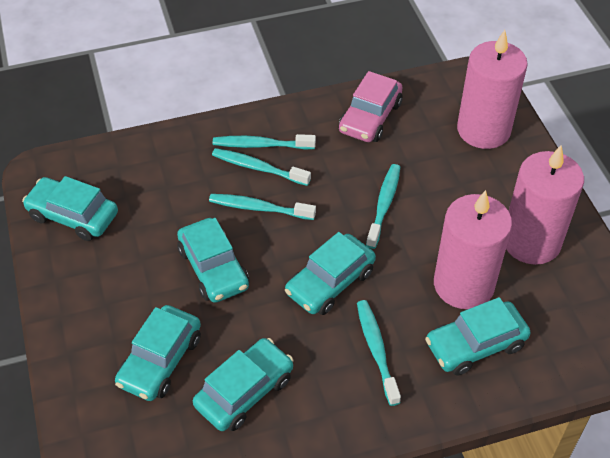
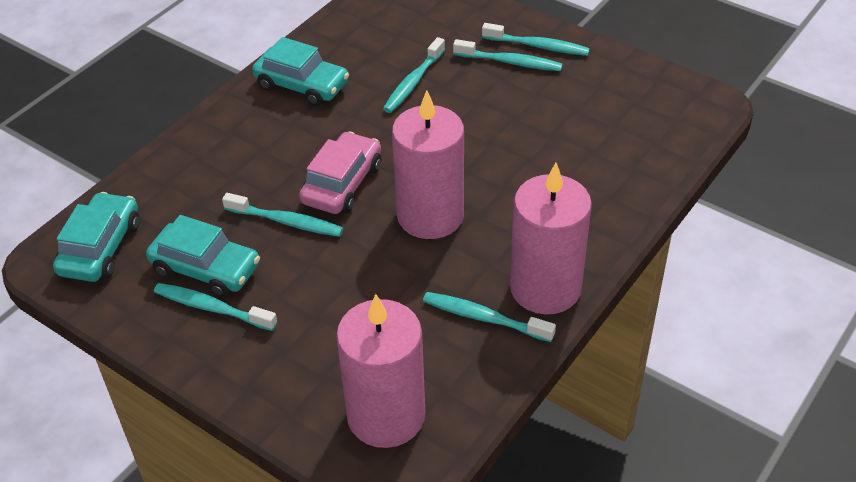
turquoise car: [22,176,118,241] [115,305,201,401] [177,218,249,303] [193,338,293,431] [285,232,376,315] [425,297,531,376] = 6 -> [53,192,140,282] [146,215,260,297] [252,37,349,106] = 3
turquoise toothbrush: [209,194,316,220] [212,148,311,186] [213,134,316,150] [357,300,401,406] [366,164,400,249] = 5 -> [154,283,277,331] [222,193,344,237] [383,37,445,113] [423,292,556,342] [453,39,563,71] [482,23,590,56] = 6

